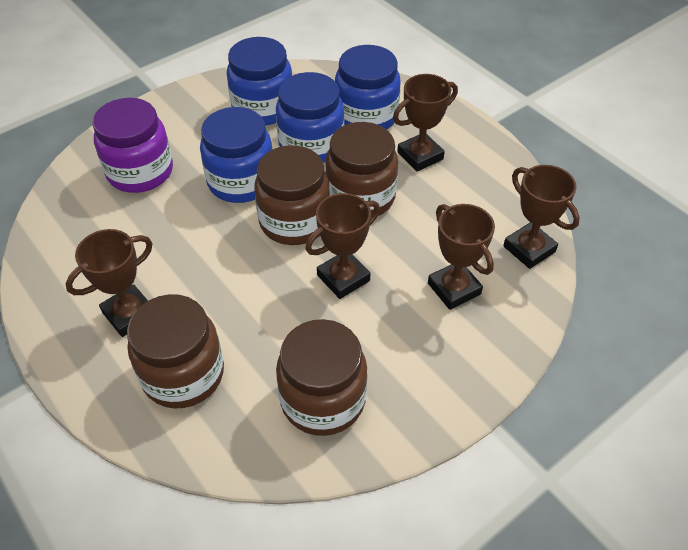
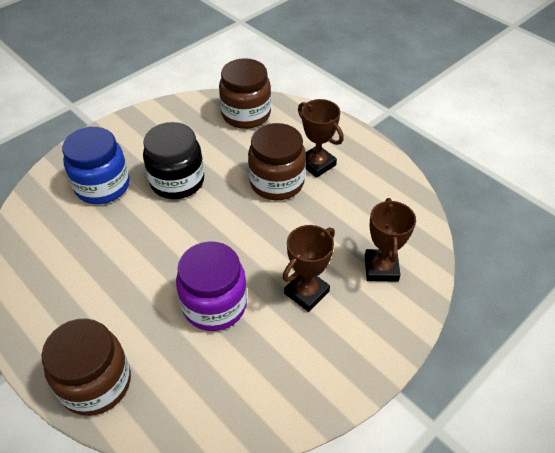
black jar: none = 0 -> [143,122,204,199] = 1
blue jar: [200,107,273,203] [227,37,292,125] [276,72,344,163] [335,45,401,129] = 4 -> [62,127,130,204] = 1
brown jar: [127,294,224,409] [254,145,330,245] [276,319,367,436] [325,122,398,216] = 4 -> [41,318,131,416] [219,58,271,129] [248,123,306,200] = 3
brown trophy: [66,229,153,337] [305,193,380,299] [393,74,458,172] [428,204,495,310] [503,165,580,269] = 5 -> [283,225,335,312] [298,99,344,178] [365,198,416,282] = 3

